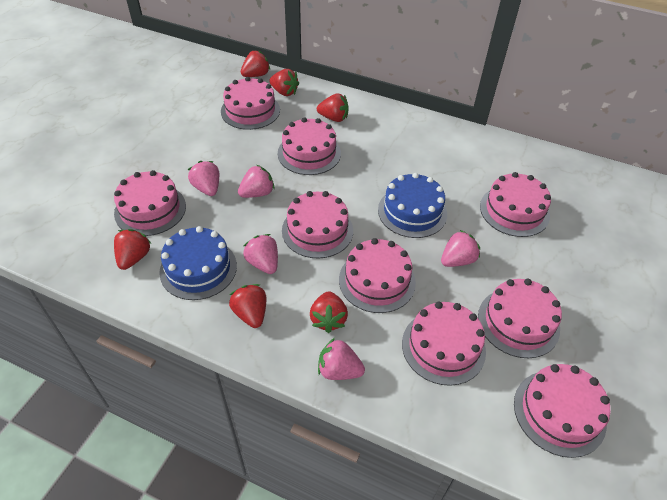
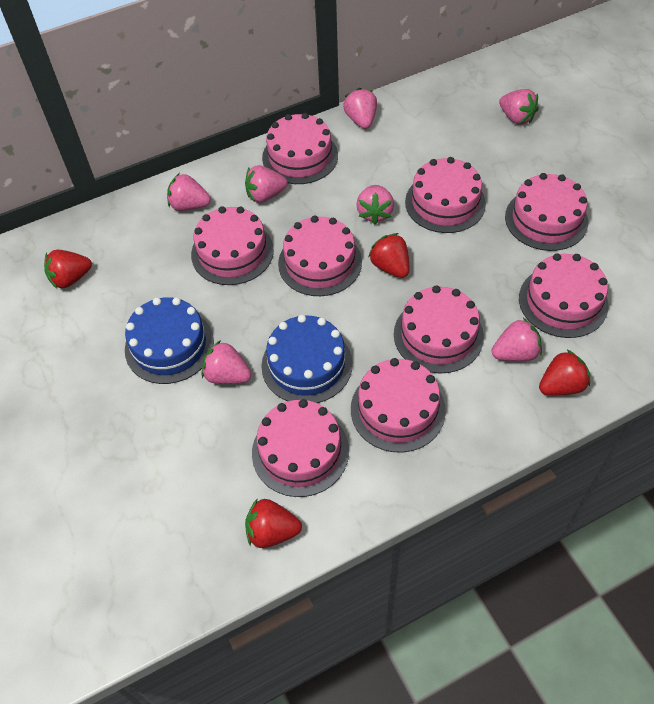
pink strawberry: [188,161,219,196] [238,165,275,198] [243,234,278,274] [318,338,365,380] [441,230,480,267] = 5 -> [167,174,211,211] [202,340,251,384] [245,165,288,203] [343,88,377,129] [356,185,394,224] [491,318,542,361] [499,89,539,125] = 7
red strawberry: [114,229,151,270] [229,284,266,328] [241,50,270,77] [269,69,299,96] [310,291,348,333] [317,93,349,122] = 6 -> [44,250,92,289] [245,498,302,548] [368,233,409,278] [539,350,590,395] = 4

